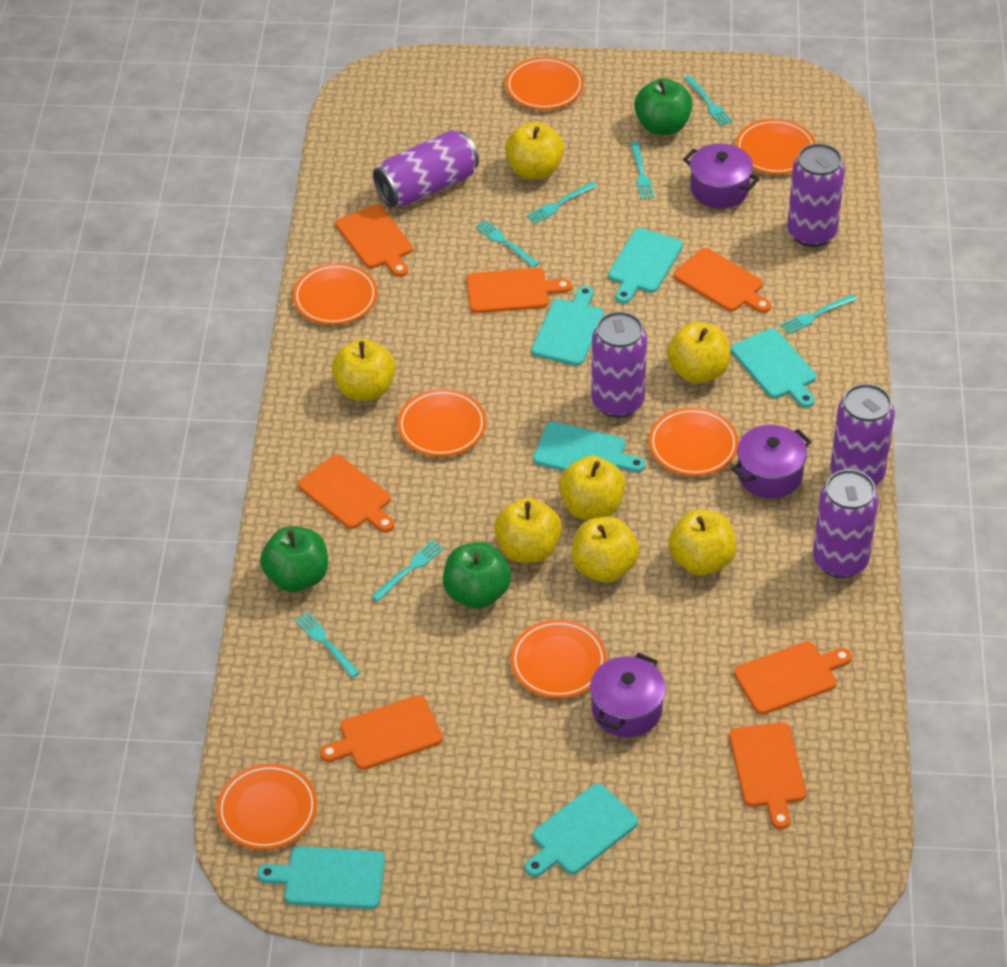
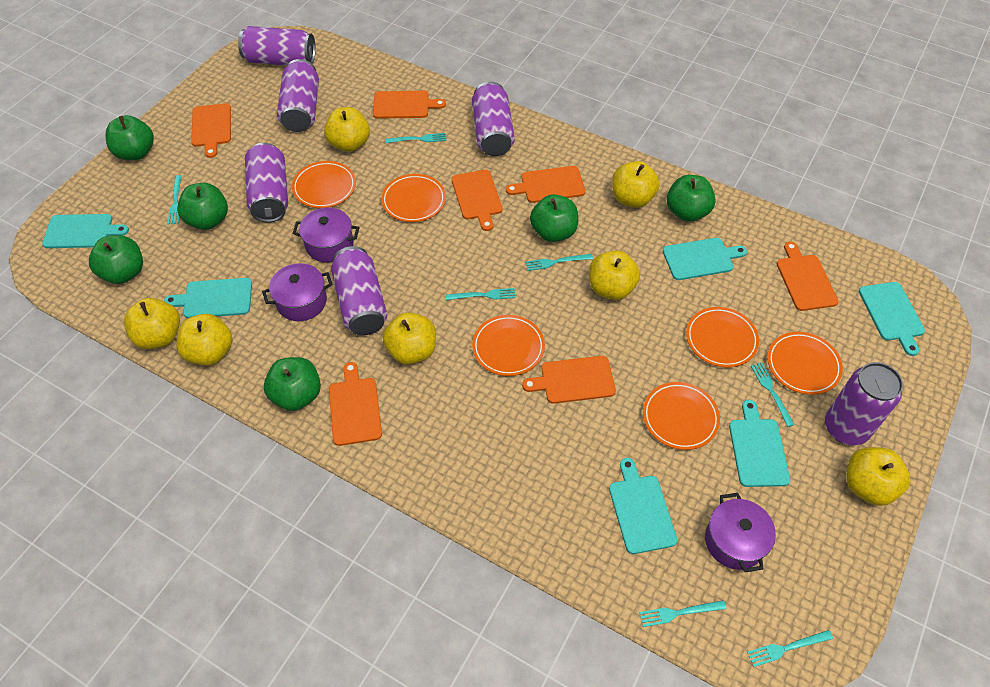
green apple: [260,526,328,592] [443,542,511,609] [634,78,693,135] = 3 -> [89,235,143,284] [105,115,154,160] [177,183,228,230] [264,357,321,411] [530,194,578,242] [667,175,716,222] = 6
orange plate: [216,764,317,850] [293,263,378,325] [397,389,486,456] [505,57,584,110] [510,619,607,698] [649,407,739,476] [735,119,816,174] = 7 -> [292,161,356,208] [381,174,446,222] [472,315,545,376] [643,382,720,450] [686,307,759,367] [767,332,843,395] = 6
purple can: [373,130,479,207] [591,311,647,418] [787,143,845,247] [813,469,879,578] [830,384,895,486] = 5 -> [238,26,316,65] [245,143,288,222] [277,59,319,132] [331,246,387,335] [472,81,515,156] [825,362,903,445] = 6

